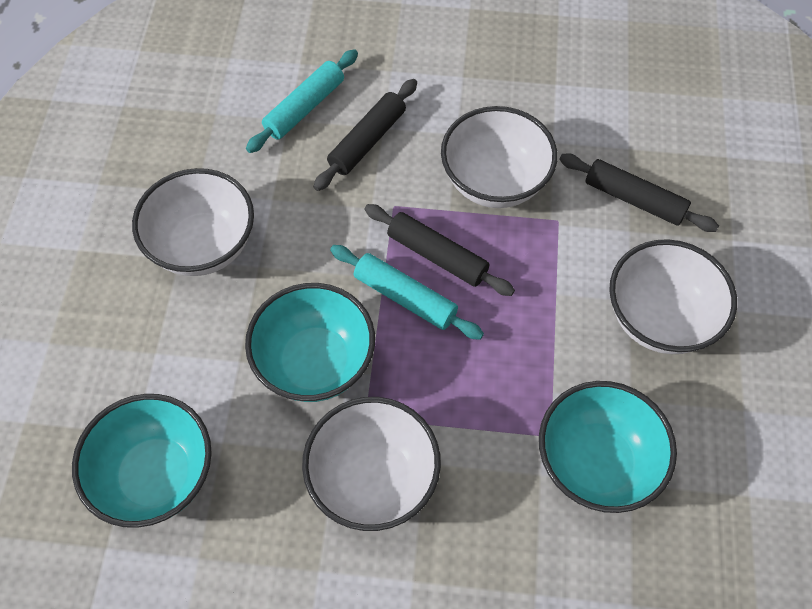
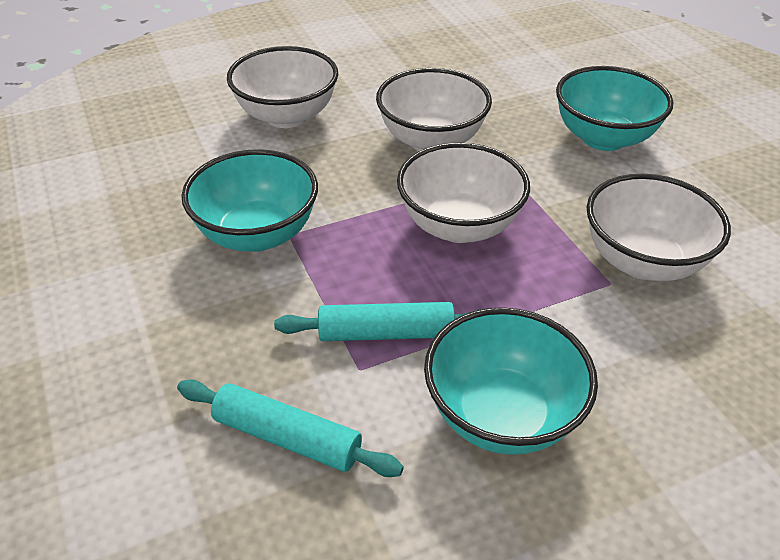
black rolling pin: [314,79,417,191] [365,204,515,296] [559,154,719,232] = 3 -> none = 0

